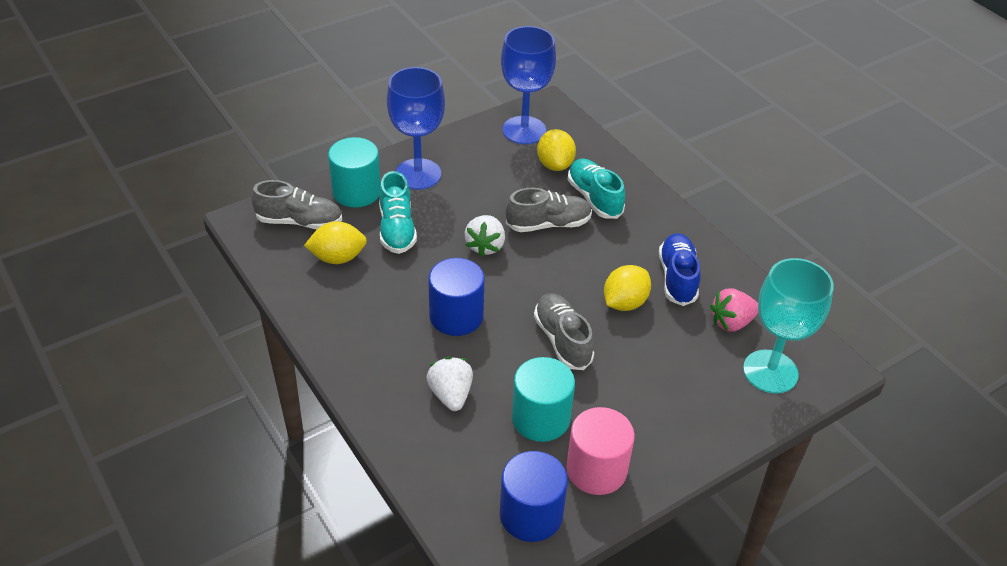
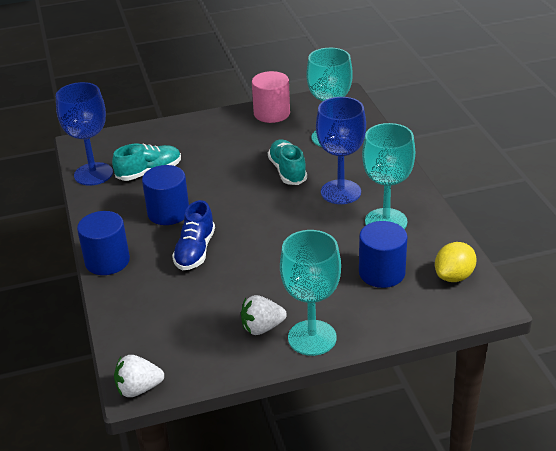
blue cylinder: [428,258,485,336] [500,451,568,542] = 2 -> [77,211,130,275] [142,165,189,225] [359,221,408,288] = 3
grey shoe: [251,180,342,229] [506,188,592,232] [534,293,594,370] = 3 -> none = 0
pink strawberry: [710,288,759,332] = 1 -> none = 0
turquoise cylinder: [328,137,380,208] [512,357,575,442] = 2 -> none = 0
turquoise goblet: [743,258,834,393] = 1 -> [280,230,341,356] [307,48,353,147] [362,123,415,229] = 3
yellow lemon: [304,221,367,264] [537,129,576,171] [604,265,651,311] = 3 -> [435,242,477,282] = 1

